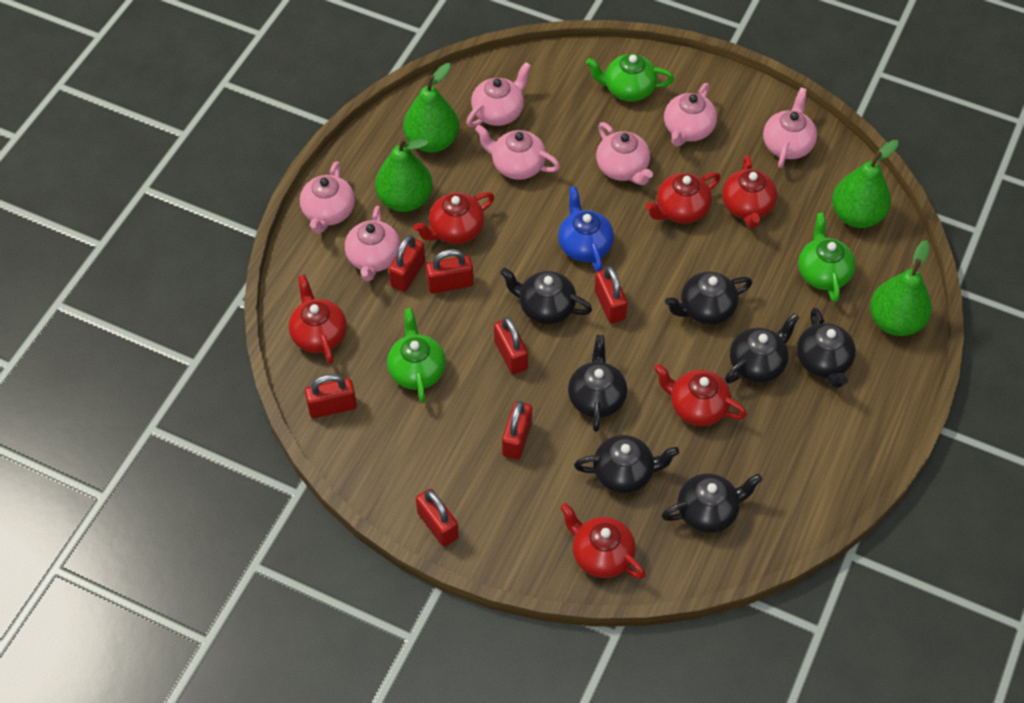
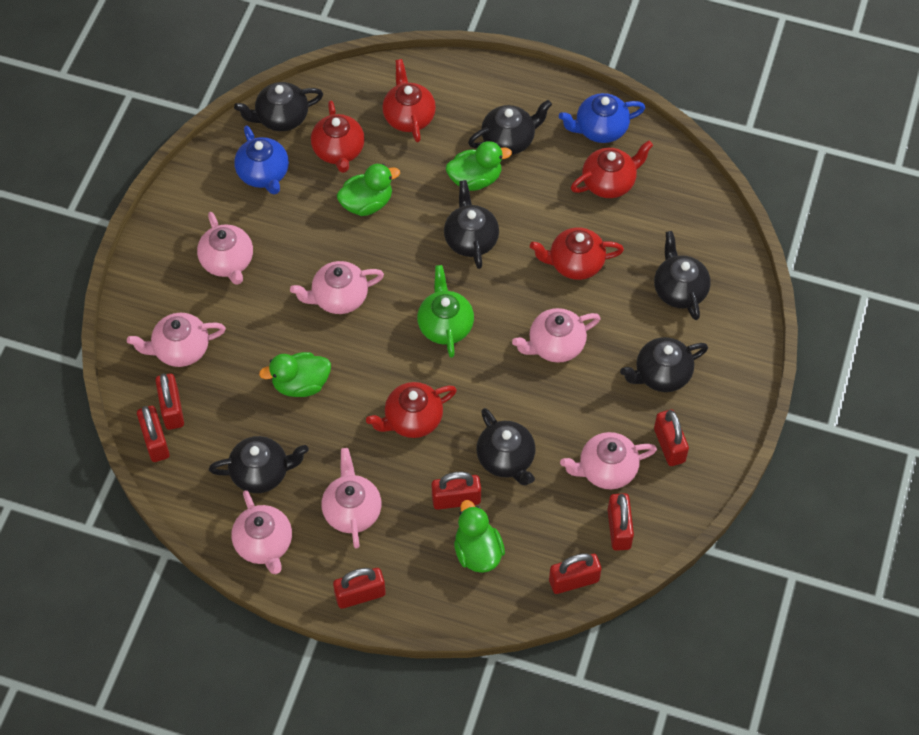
blue teapot: [558,186,614,272] = 1 -> [234,125,289,195] [559,93,645,143] = 2
green duck: none = 0 -> [259,352,331,397] [337,164,400,216] [446,141,512,191] [454,500,505,573] = 4
green pear: [375,137,433,212] [403,63,459,153] [832,140,899,228] [870,240,932,336] = 4 -> none = 0
green teapot: [387,308,446,403] [586,54,674,101] [798,213,856,302] = 3 -> [417,265,474,358] = 1
red teapot: [289,274,347,364] [413,192,494,244] [560,503,646,579] [646,172,721,223] [654,364,747,426] [722,155,777,228] = 6 -> [311,100,365,173] [366,382,457,438] [382,59,436,142] [530,227,624,280] [571,141,653,198] = 5

